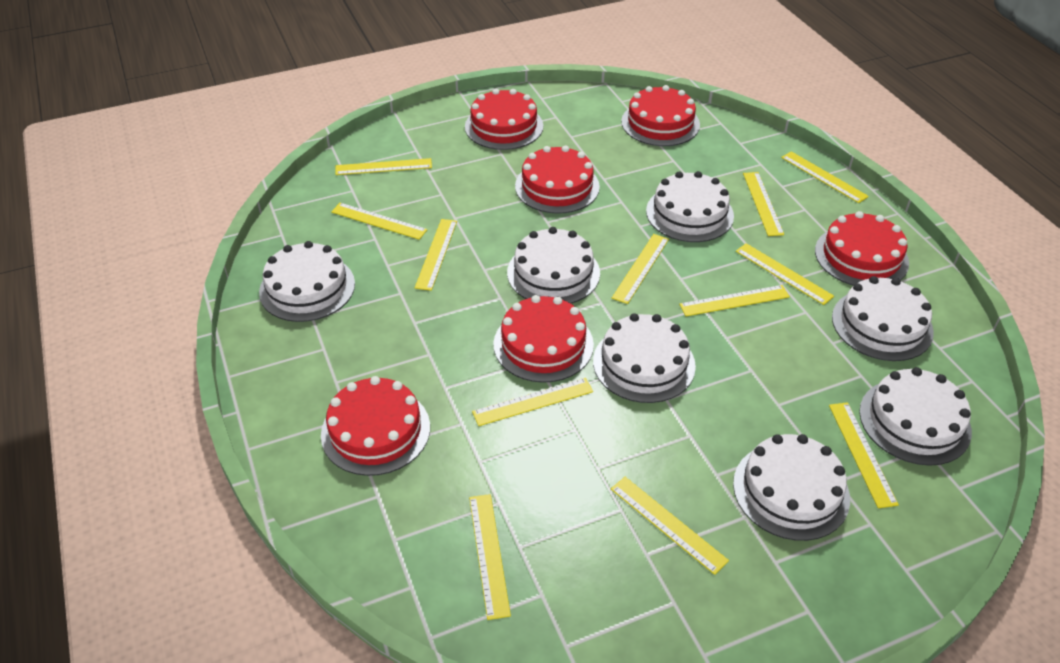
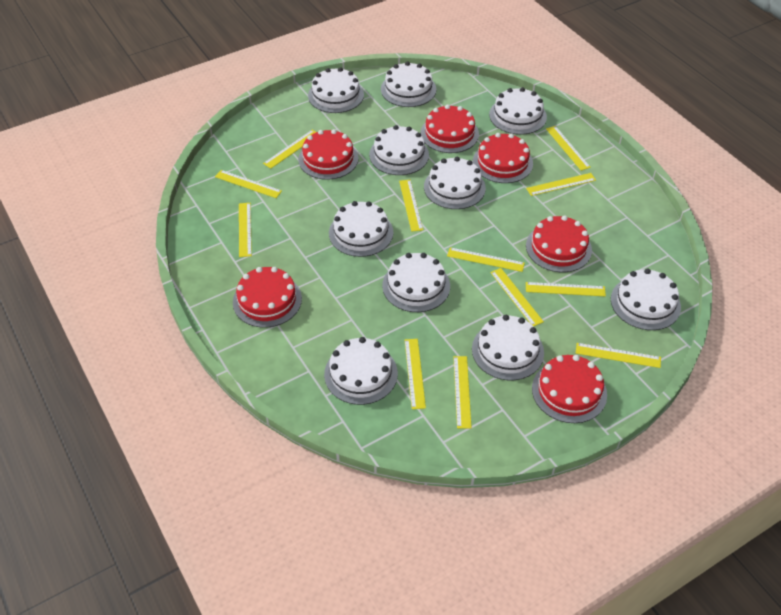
white cake: [259,241,355,322] [507,227,600,304] [593,313,696,403] [646,171,734,242] [733,434,850,541] [832,276,934,361] [859,367,972,466] = 7 -> [308,67,364,113] [324,337,398,405] [329,201,393,257] [369,125,429,175] [381,62,436,107] [382,253,450,312] [424,157,486,209] [472,315,544,380] [489,87,547,135] [611,268,681,330] = 10

